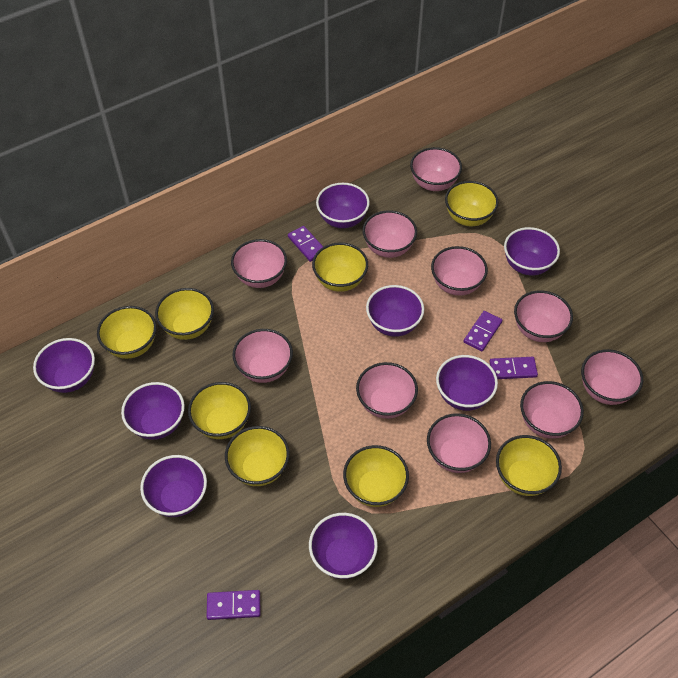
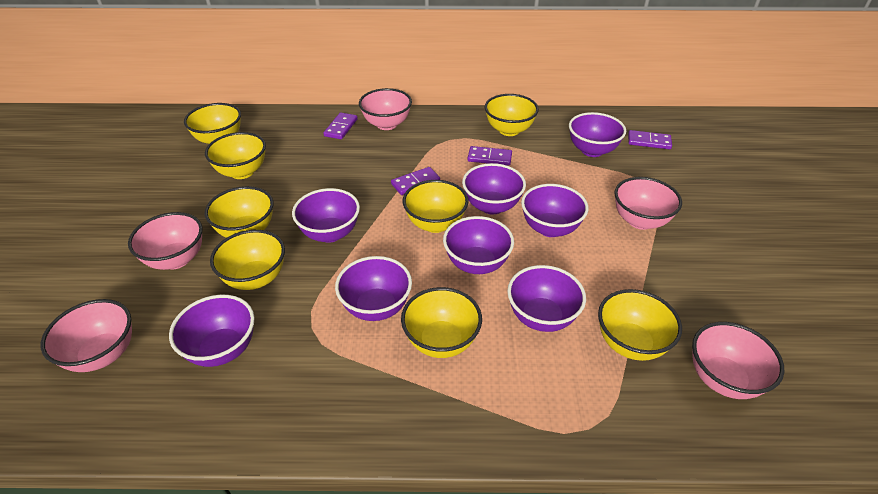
pink bowl: [231,239,287,288] [232,329,293,383] [356,362,418,419] [362,210,417,258] [410,147,462,191] [427,413,491,473] [431,246,488,296] [514,290,573,342] [520,381,584,439] [581,349,643,405] = 10 -> [41,299,132,372] [128,212,203,270] [359,88,412,130] [614,177,682,230] [692,322,784,399] = 5

